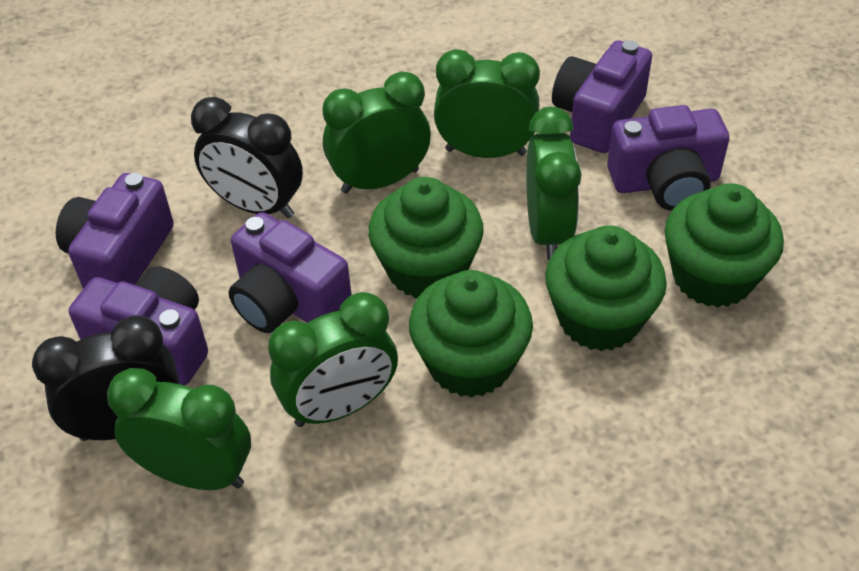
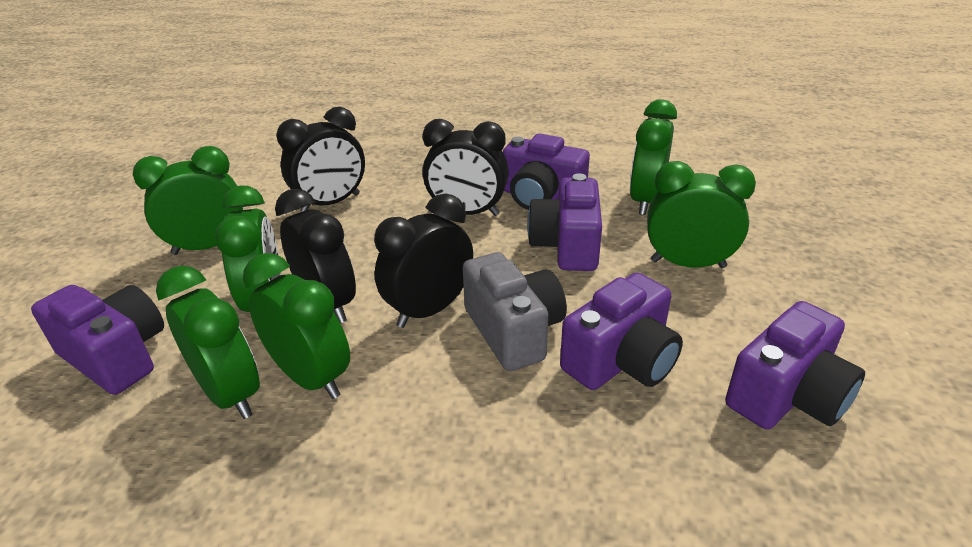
black clock: [32,315,180,441] [191,97,303,218] = 2 -> [275,189,356,323] [276,107,365,212] [374,193,473,328] [423,119,509,216] = 4
green clock: [107,368,251,490] [268,292,398,427] [322,72,431,194] [434,49,540,158] [526,107,581,260] = 5 -> [133,146,243,255] [156,266,260,419] [215,185,281,312] [243,253,350,399] [630,99,677,215] [647,161,756,268] = 6
green cupcake: [368,177,484,298] [409,270,533,398] [545,225,667,351] [664,183,784,307] = 4 -> none = 0
grey camera: none = 0 -> [462,252,567,371] = 1

